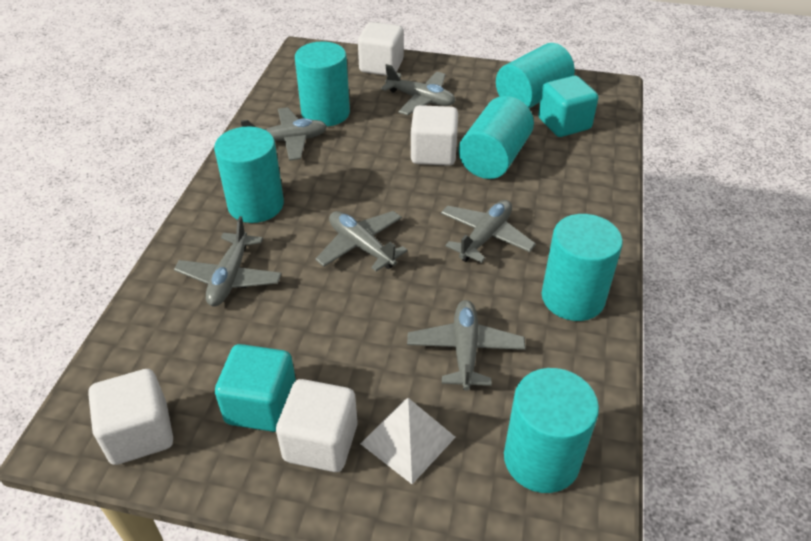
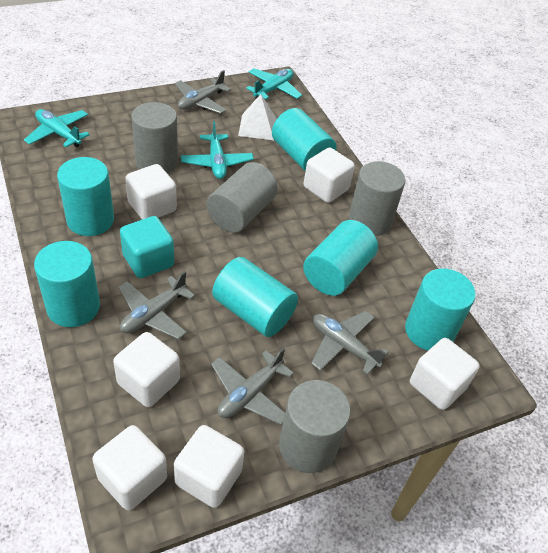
grey cylinder: none = 0 -> [131,102,178,173] [206,162,278,233] [279,380,351,473] [349,161,405,236] = 4
grey plane: [174,216,282,306] [241,107,327,161] [315,211,408,272] [381,64,455,115] [407,300,525,391] [441,200,536,263] = 6 -> [119,271,195,340] [175,70,231,114] [211,347,294,425] [311,311,389,375] = 4
turquoise cube: [215,344,296,432] [538,76,598,137] = 2 -> [120,216,174,278] = 1
turquoise plane: none = 0 -> [24,109,90,147] [181,121,254,179] [246,68,302,99] = 3
white cube: [88,369,173,465] [276,379,358,472] [358,22,404,76] [411,105,458,166] = 4 -> [92,425,167,511] [113,332,180,407] [125,164,177,219] [174,425,244,508] [303,147,355,203] [410,338,480,410] = 6

